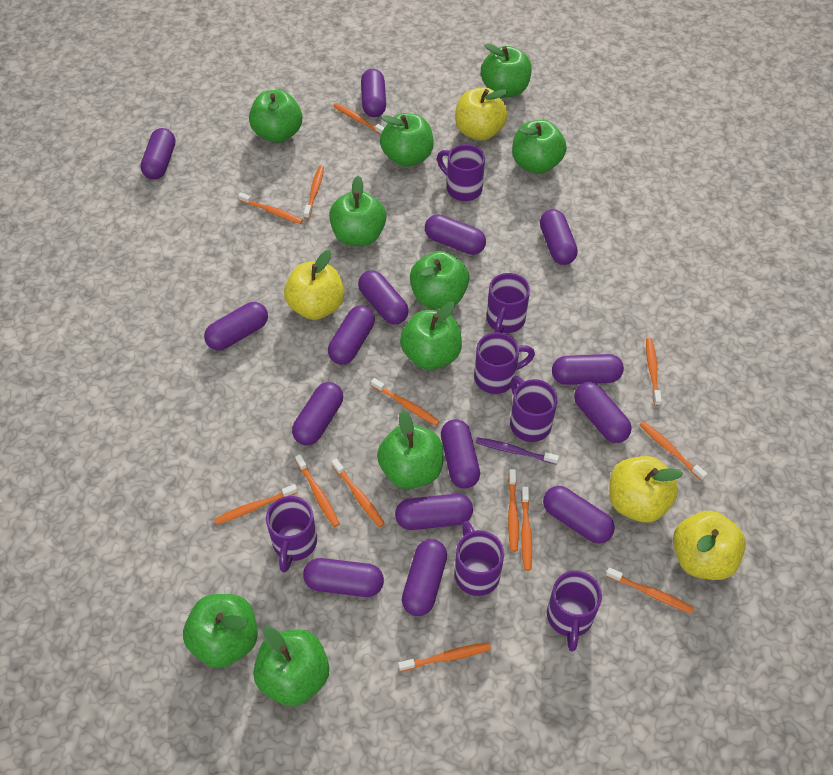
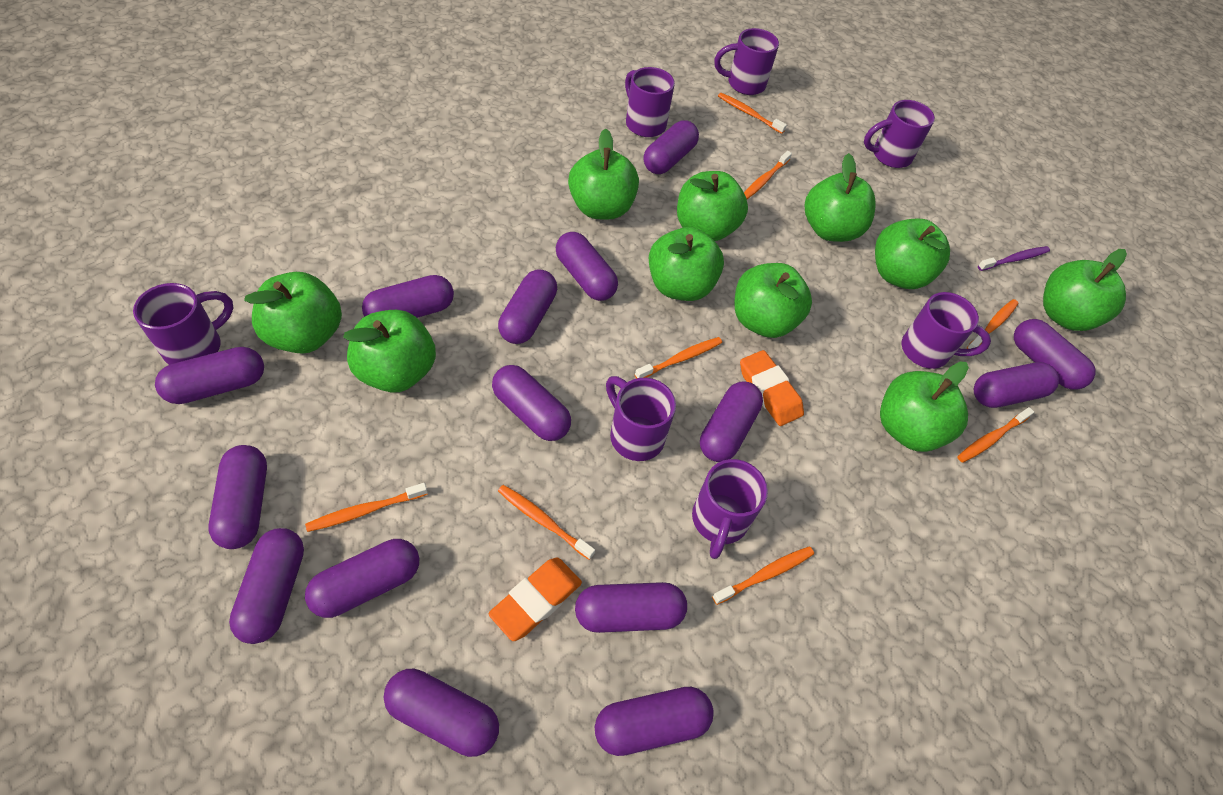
orange eraser: none = 0 -> [489,557,582,641] [740,350,804,426] = 2
orange toothbrush: [214,484,298,525] [238,193,303,224] [295,454,340,527] [304,166,324,219] [332,459,385,527] [333,103,384,135] [371,378,440,426] [398,642,491,672] [508,469,519,552] [521,487,532,571] [606,567,694,614] [639,421,707,481] [646,338,662,406] = 13 -> [305,483,428,532] [498,485,595,560] [635,337,722,378] [712,546,814,605] [718,93,787,134] [744,151,792,199] [957,407,1034,463] [967,299,1019,349] = 8
yellow apple: [284,250,344,320] [455,87,508,140] [609,456,683,523] [673,511,746,580] = 4 -> none = 0

